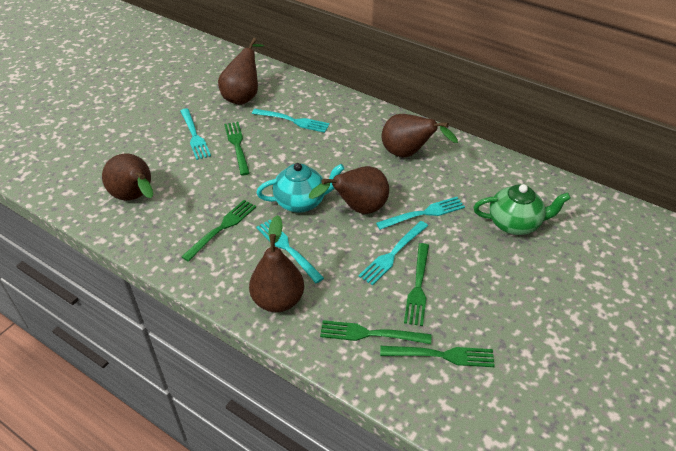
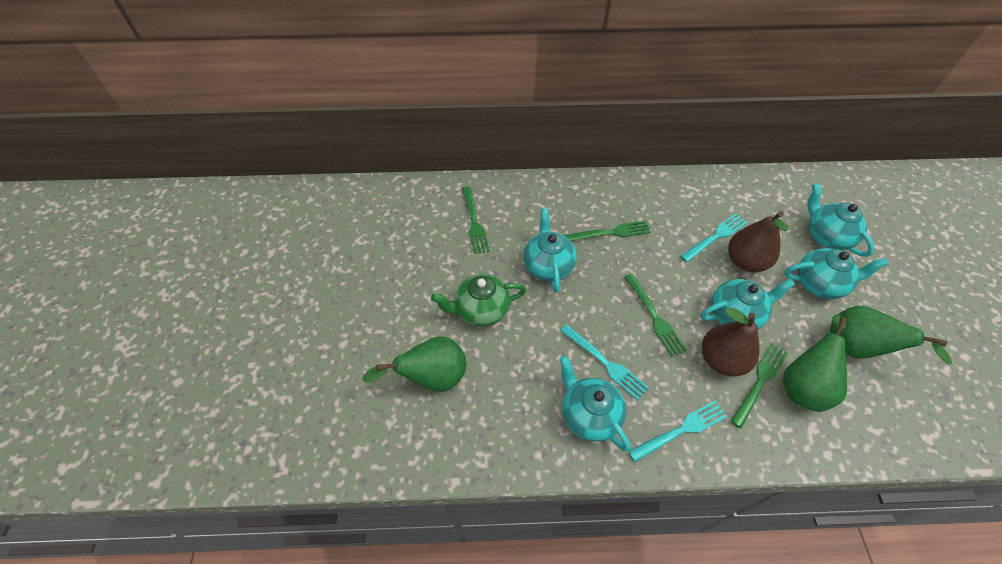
brown pear: [102,154,153,201] [218,38,264,105] [249,215,304,312] [309,166,389,214] [381,114,458,158] = 5 -> [702,308,760,377] [728,211,788,272] = 2
green fork: [181,200,256,262] [224,122,250,175] [320,320,431,344] [380,346,495,367] [404,243,429,326] = 5 -> [462,186,490,254] [564,221,651,241] [624,274,687,357] [730,343,788,429] = 4
green pear: none = 0 -> [363,336,466,392] [783,315,847,412] [830,306,952,364] = 3
turquoise fork: [180,108,211,160] [252,109,330,133] [256,220,324,283] [359,221,428,285] [376,197,465,230] = 5 -> [560,324,649,400] [628,401,728,462] [680,213,748,262] = 3
turquoise teapot: [256,163,345,213] = 1 -> [523,208,577,293] [559,356,631,451] [701,279,795,329] [784,248,889,299] [807,183,875,257] = 5

